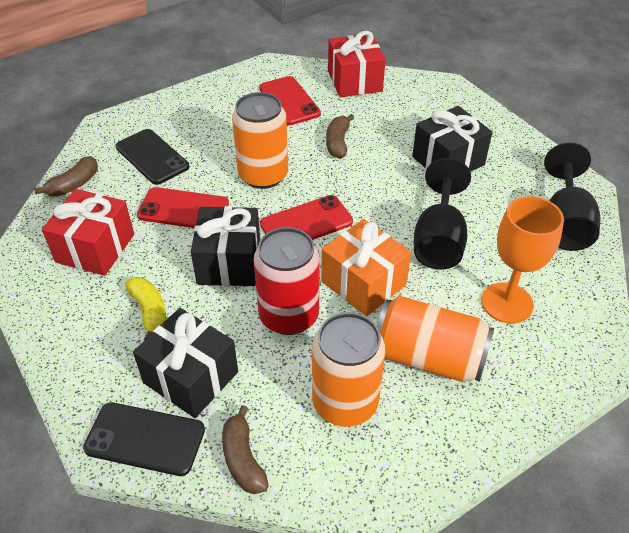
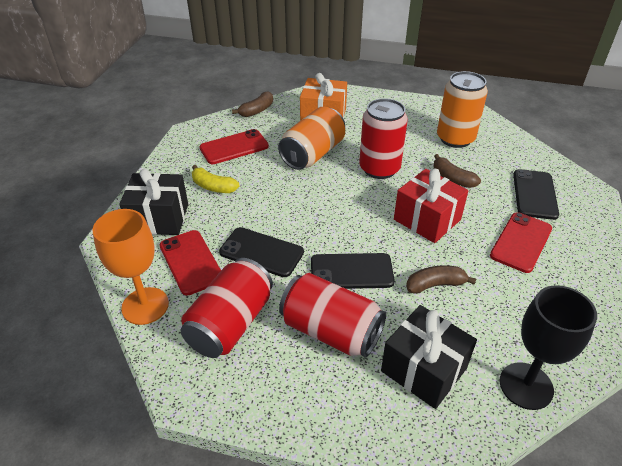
black gift: [133,308,238,418] [191,206,260,286] [412,106,492,172] = 3 -> [119,169,188,235] [381,305,477,409] = 2
black goblet: [414,158,471,269] [544,143,600,251] = 2 -> [499,285,597,410] = 1
black phone: [83,402,205,476] [116,129,189,185] = 2 -> [219,227,304,277] [311,253,395,289] [513,169,559,220] = 3
orange can: [232,92,288,189] [312,312,386,427] [377,296,494,382] = 3 -> [278,106,345,170] [437,71,488,148] = 2
red can: [253,227,320,335] = 1 -> [181,258,273,358] [279,273,386,358] [359,98,408,179] = 3
red gift: [42,189,134,276] [328,31,386,97] = 2 -> [394,169,468,243] = 1

